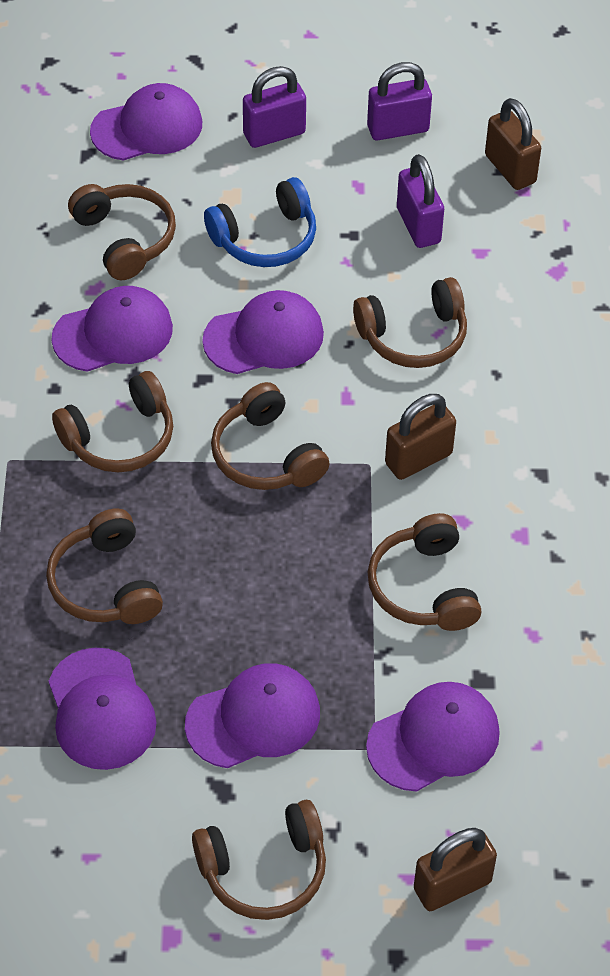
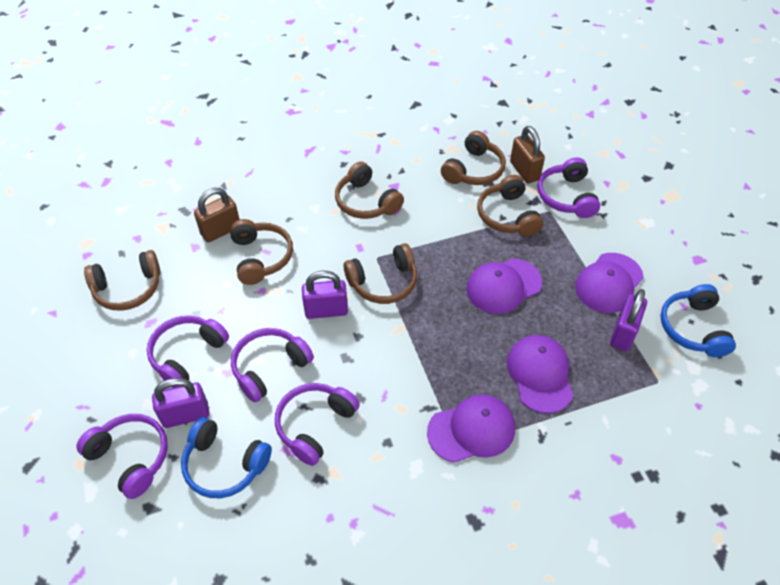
blue headphones: [204,177,316,267] = 1 -> [181,417,272,498] [660,284,736,357] = 2
brown headphones: [46,508,163,624] [52,371,173,472] [68,184,176,280] [192,800,326,920] [211,382,329,490] [353,277,467,368] [368,513,481,631] = 7 -> [84,250,160,311] [230,219,293,285] [335,161,404,219] [344,243,417,304] [441,131,506,185] [477,175,543,236] = 6
brown padlock: [385,394,456,480] [414,828,497,911] [485,98,541,190] = 3 -> [194,188,240,243] [510,126,545,183] = 2
purple cap: [49,648,157,770] [51,286,173,372] [90,83,202,161] [185,663,320,768] [202,290,324,374] [366,682,500,791] = 6 -> [427,395,515,463] [467,258,542,314] [507,335,573,413] [575,253,644,313] = 4
purple headphones: none = 0 -> [76,414,168,499] [147,315,229,388] [231,328,314,402] [275,383,360,466] [537,157,600,218] = 5

